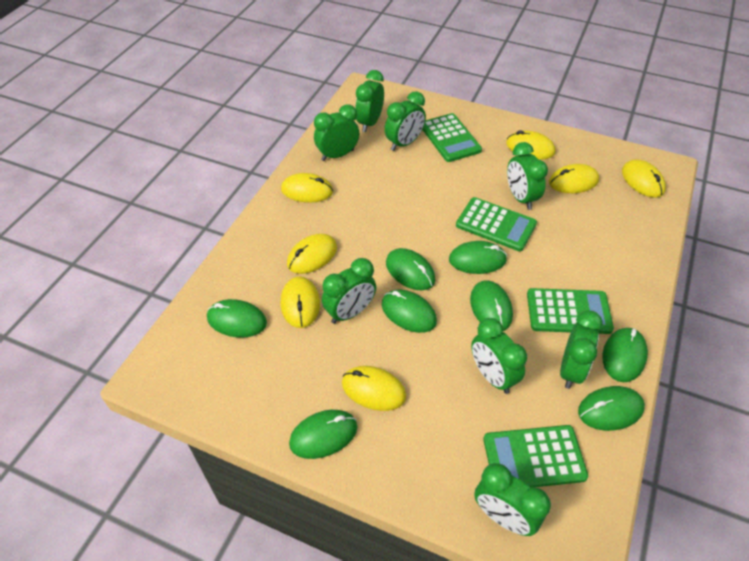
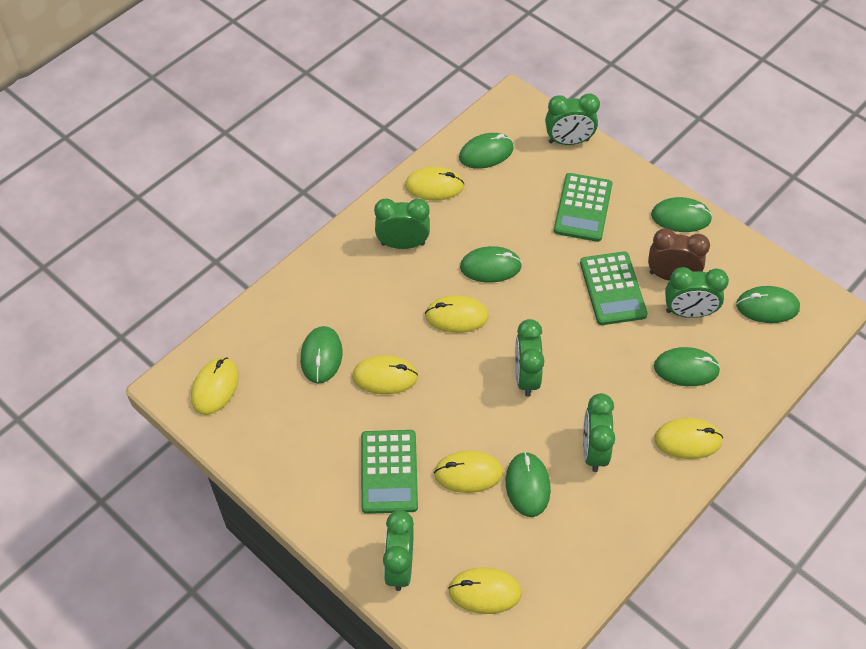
brown clock: none = 0 -> [648,228,710,281] = 1
green calculator: [422,113,482,162] [456,197,537,251] [483,425,588,487] [527,288,614,334] = 4 -> [361,430,418,514] [554,173,613,242] [580,252,648,325] = 3
green clock: [314,105,359,161] [322,258,376,324] [355,70,384,132] [385,91,426,151] [471,318,527,394] [474,463,551,536] [507,142,548,210] [560,310,603,389] = 8 -> [374,199,430,249] [383,510,414,591] [515,319,544,397] [545,93,600,145] [583,393,615,472] [665,267,729,318] = 6
green mouse: [207,299,267,338] [289,410,357,459] [382,290,437,333] [386,248,435,290] [449,241,507,274] [470,280,513,331] [578,386,645,431] [602,328,648,382] = 8 -> [300,326,343,383] [459,133,514,169] [460,246,522,283] [506,452,551,517] [651,197,712,232] [654,347,721,386] [736,286,800,323] = 7

